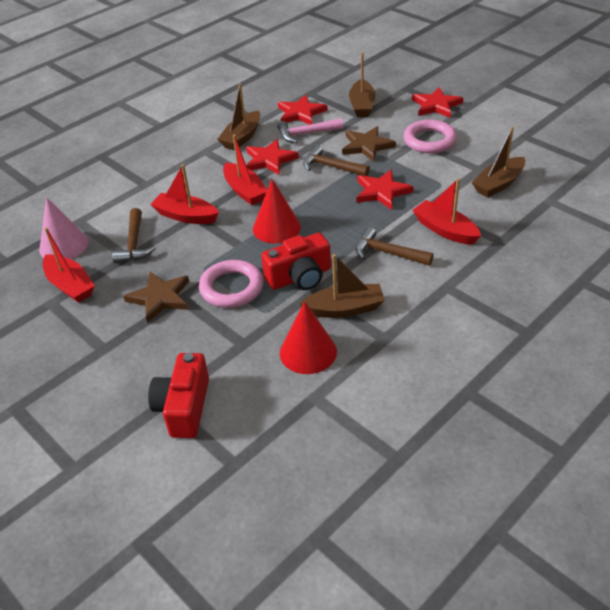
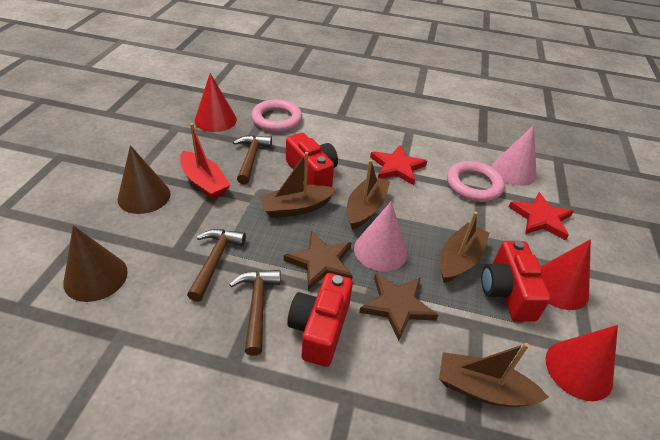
brown cone: none = 0 -> [63,225,128,302] [117,145,171,214] = 2
pink cone: [39,197,88,259] = 1 -> [354,202,408,272] [492,125,537,186] = 2
pink hammer: [277,118,343,143] = 1 -> none = 0
red boat: [43,227,95,303] [150,164,219,224] [223,135,267,205] [413,178,481,245] = 4 -> [180,123,230,199] = 1
red camera: [148,353,209,438] [261,233,331,290] = 2 -> [286,133,338,187] [287,273,353,367] [481,241,551,322] = 3
red cone: [253,179,301,243] [280,301,337,374] = 2 -> [194,73,237,132] [540,239,591,310] [546,325,618,401] = 3
red star: [246,139,299,175] [278,95,328,125] [356,169,413,210] [412,87,463,118] = 4 -> [370,145,427,185] [509,192,574,240] = 2

